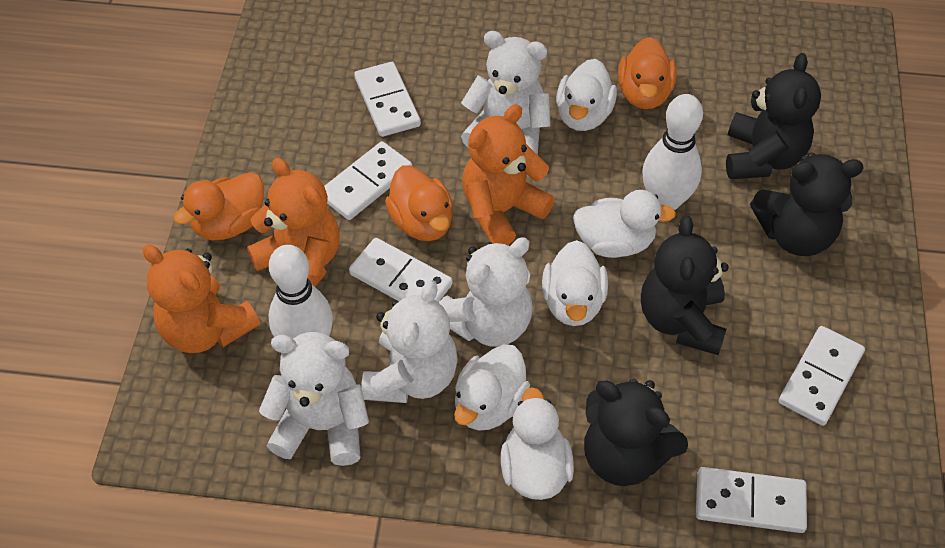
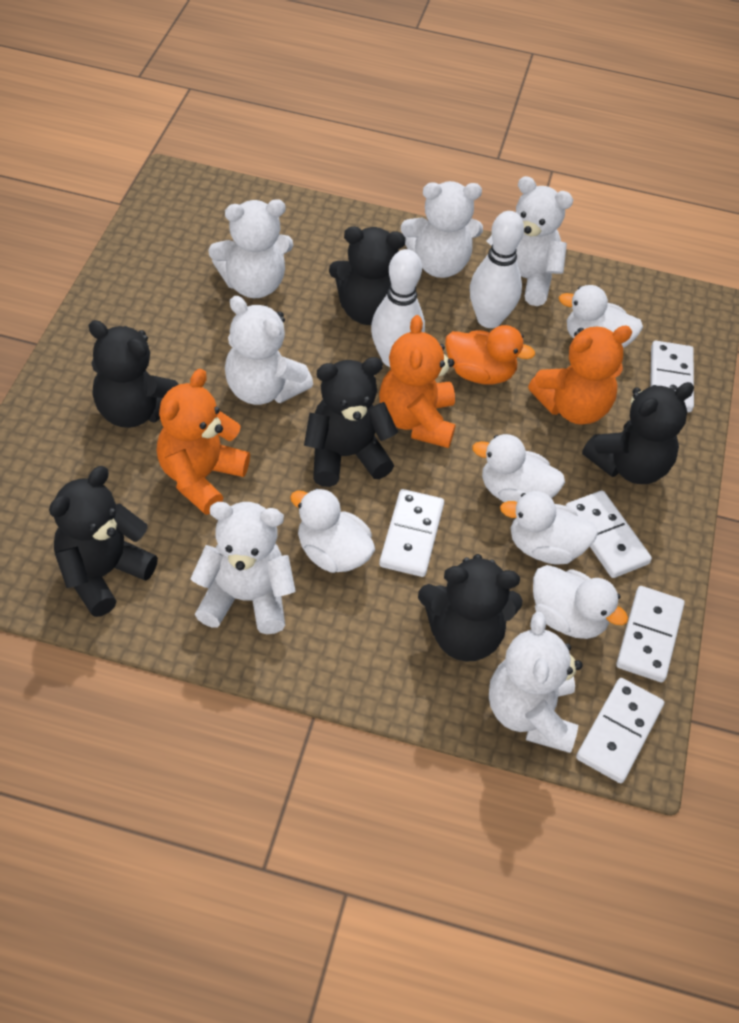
black teddy bear: [584,378,688,486] [641,215,729,355] [726,53,821,179] [750,153,864,256] = 4 -> [49,466,158,617] [89,320,179,428] [304,357,398,487] [329,226,406,325] [418,554,523,662] [582,382,694,484] = 6
orange duck: [173,172,264,240] [385,165,453,241] [618,37,677,109] = 3 -> [445,325,535,385] = 1
white teddy bear: [259,332,369,466] [361,280,458,403] [439,238,533,347] [461,31,551,155] = 4 -> [190,502,296,634] [208,199,293,298] [225,296,313,405] [401,181,483,278] [487,176,573,306] [489,612,583,753] = 6

